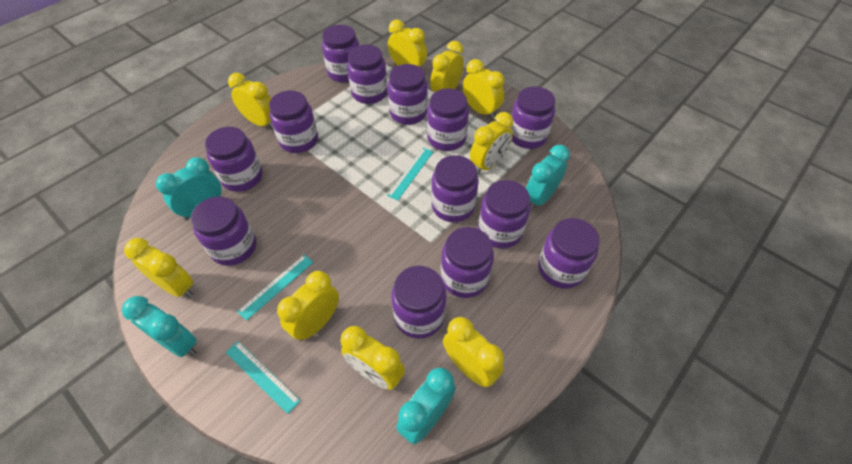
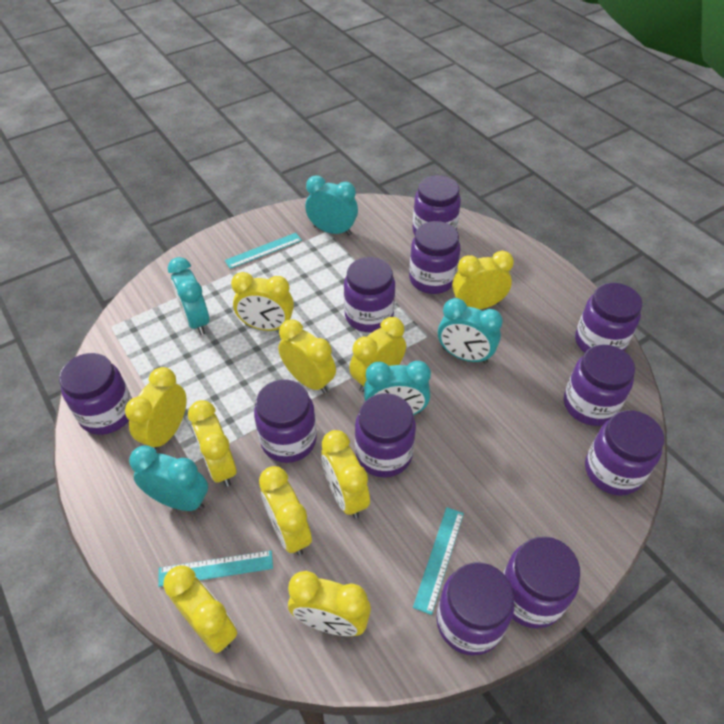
purple jar: [191,196,256,266] [205,127,263,192] [269,91,318,153] [322,25,359,83] [347,45,388,104] [388,64,428,125] [391,266,446,339] [427,88,469,151] [431,155,479,222] [441,227,494,298] [478,180,530,248] [510,86,555,149] [538,218,599,289] = 13 -> [59,353,132,435] [254,379,317,463] [344,257,395,332] [355,393,416,478] [409,221,460,294] [412,175,461,235] [436,562,514,656] [503,536,580,629] [564,344,635,426] [575,283,642,353] [585,410,664,496] = 11
turquoise clock: [122,296,197,357] [156,157,222,220] [396,368,456,444] [526,145,570,210] = 4 -> [129,445,208,511] [168,257,209,335] [305,175,358,235] [364,361,431,415] [438,298,503,364] = 5
yellow clock: [124,238,193,298] [228,73,273,129] [277,271,339,341] [341,326,405,390] [388,20,427,67] [430,41,464,93] [443,317,504,387] [463,59,504,119] [470,112,513,174] = 9 -> [125,367,187,450] [163,565,237,653] [188,400,237,487] [231,272,294,331] [259,466,312,556] [278,320,336,393] [288,571,371,636] [321,430,370,519] [349,317,406,392] [452,251,514,309] = 10

